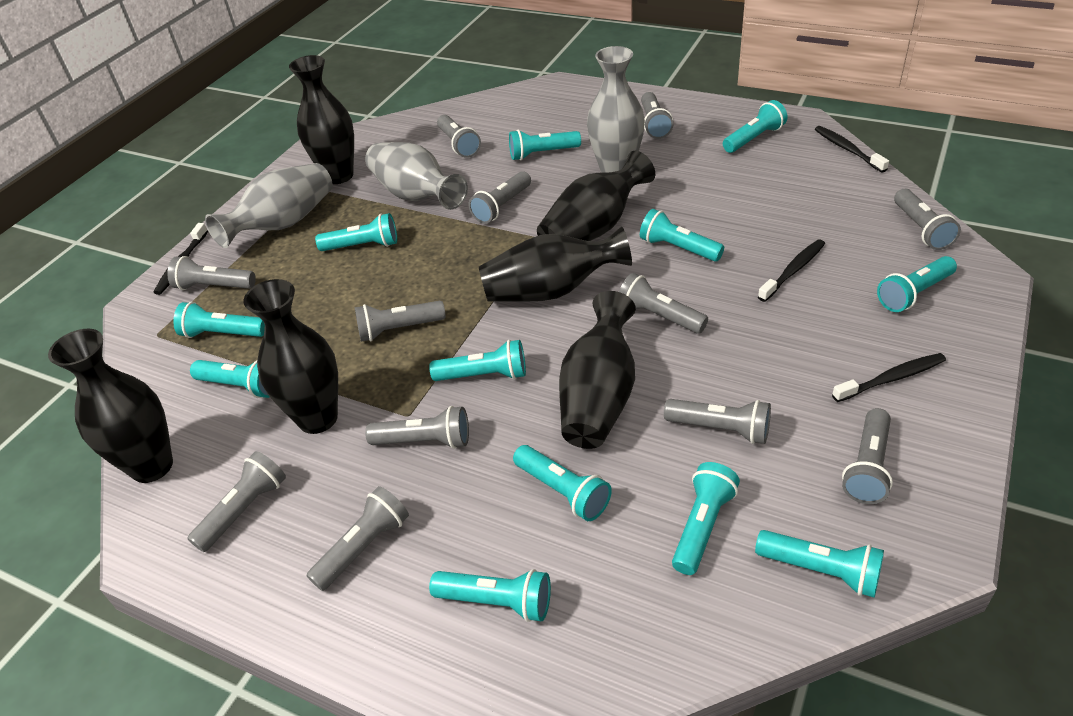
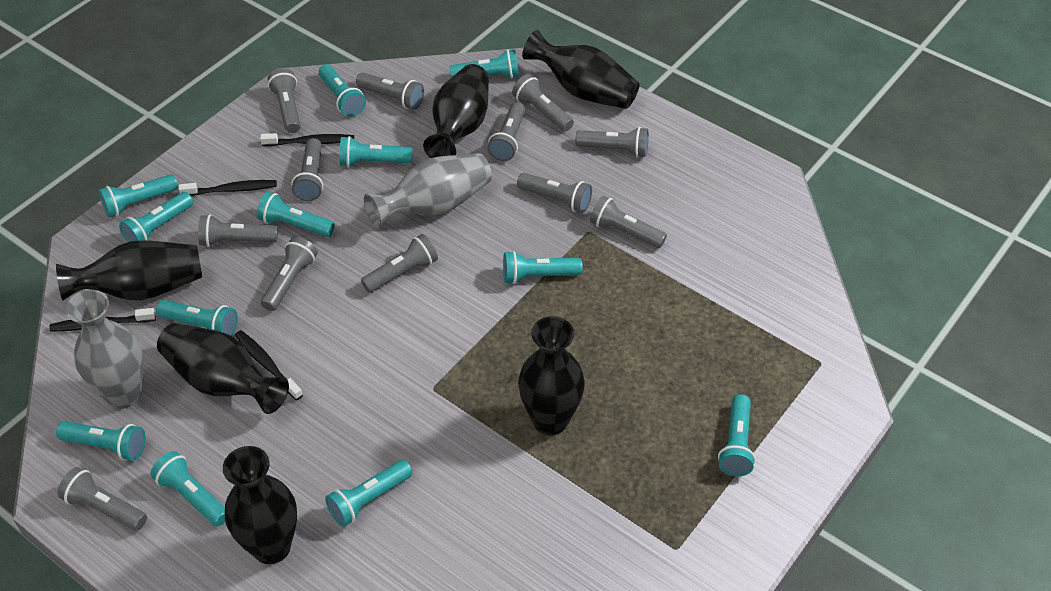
grey vase: [205,163,333,248] [365,142,468,210] [587,46,645,173] = 3 -> [66,290,143,409] [364,153,492,228] = 2

